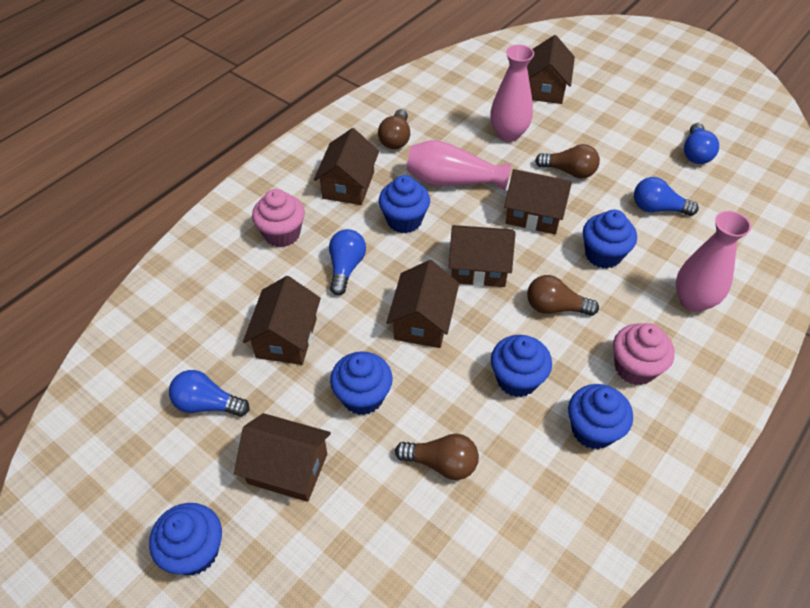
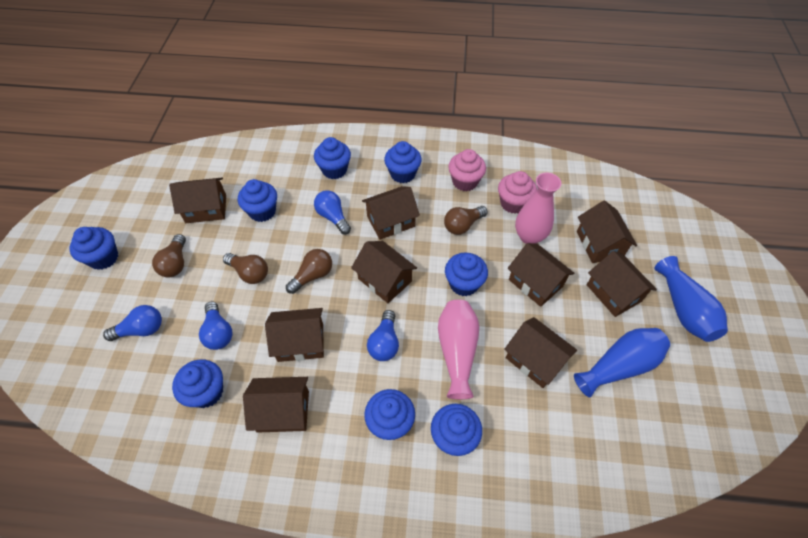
blue cupcake: [149,503,222,575] [330,352,393,415] [379,175,430,233] [491,335,552,397] [568,384,633,449] [583,210,637,269] = 6 -> [69,227,118,270] [172,359,223,408] [238,179,277,222] [314,137,351,179] [364,389,415,440] [384,141,422,183] [431,404,482,456] [445,253,488,296] = 8
blue vase: none = 0 -> [574,328,670,397] [655,256,728,342] = 2
brown house: [234,413,331,502] [243,276,321,365] [314,128,379,205] [386,260,459,348] [449,225,516,287] [504,169,572,235] [527,35,575,104] = 7 -> [169,178,226,223] [243,377,309,433] [265,308,324,362] [351,241,417,303] [362,186,420,240] [504,317,577,388] [508,243,574,307] [577,200,637,263] [587,251,657,317] = 9
pink vase: [407,140,511,190] [490,45,534,142] [676,211,751,312] = 3 -> [438,300,479,399] [515,172,561,244] = 2

